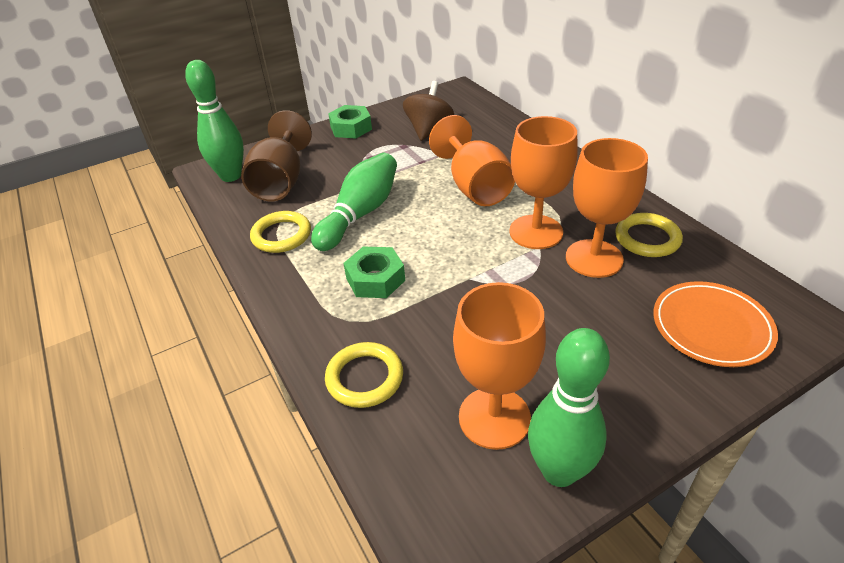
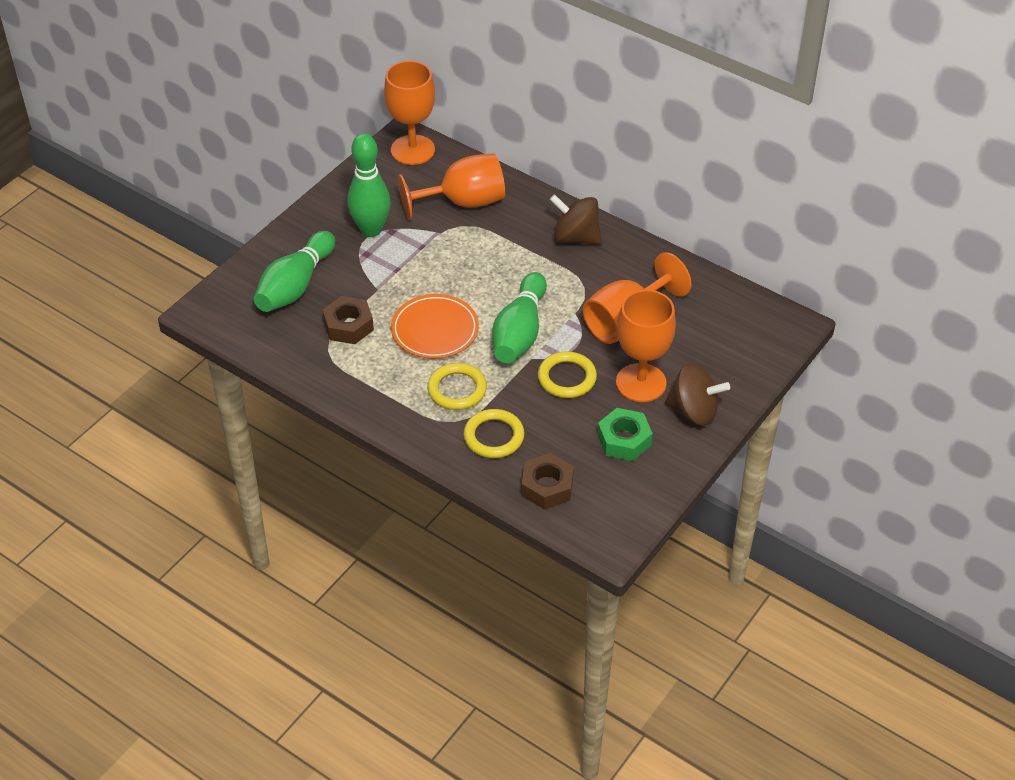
brown goblet: [241,110,312,201] = 1 -> none = 0
brown nut: none = 0 -> [323,296,374,344] [521,453,574,509] = 2
brown spinning top: [403,81,454,141] = 1 -> [550,194,602,245] [665,363,730,426] = 2
green nut: [328,105,372,139] [344,247,405,298] = 2 -> [597,408,653,461] = 1

